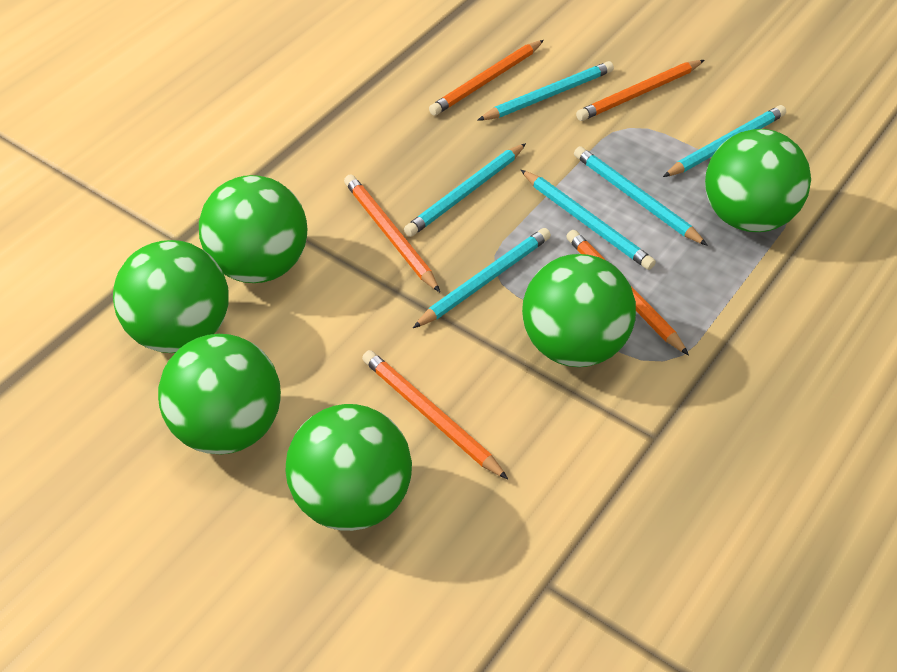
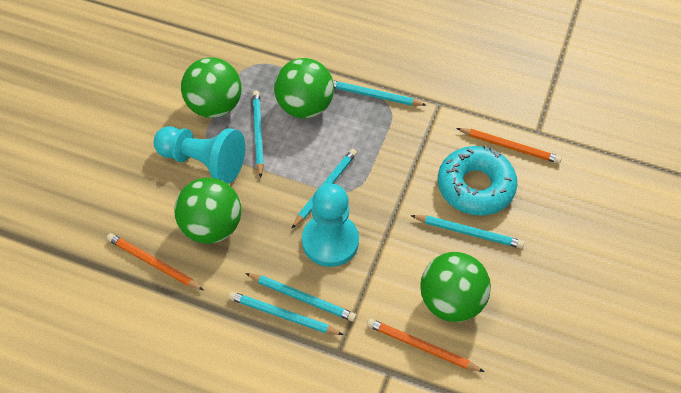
green ball: [113,240,229,353] [158,334,281,454] [199,175,307,283] [286,404,412,531] [522,254,636,367] [705,129,811,232] = 6 -> [174,177,241,244] [181,57,241,118] [274,58,334,119] [420,252,491,322] = 4
orange pencil: [344,175,440,292] [362,350,508,479] [429,40,544,116] [566,230,689,355] [576,60,704,121] = 5 -> [107,233,204,290] [367,318,484,372] [456,128,562,164] = 3
turquoise donut: none = 0 -> [438,145,517,216] = 1
turquoise pawn: none = 0 -> [154,126,245,184] [302,183,359,267] = 2

